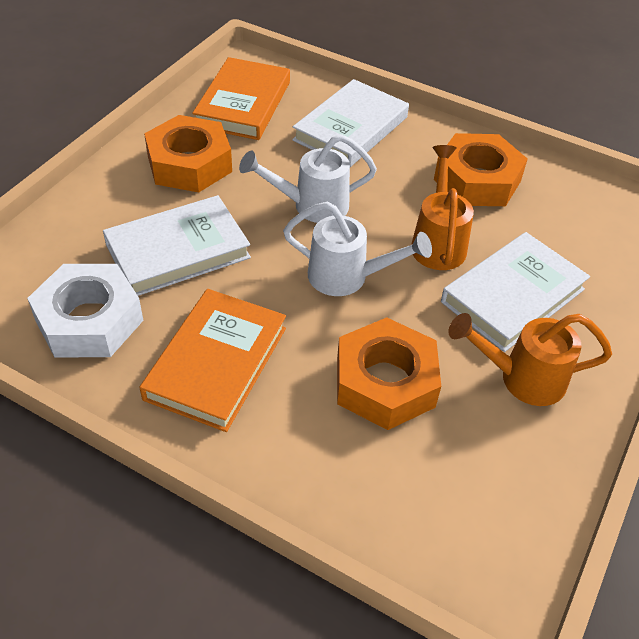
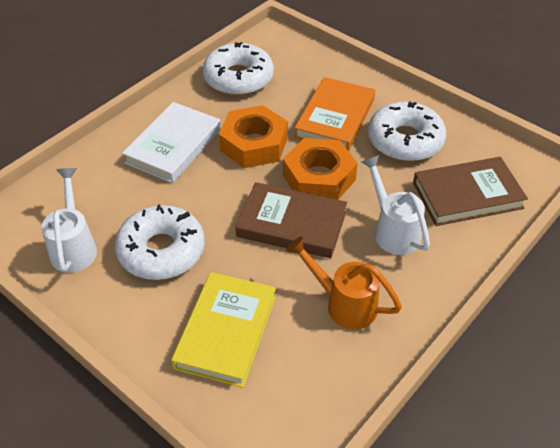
brown book: none = 0 -> [235,182,347,258] [413,157,528,226] = 2
orange book: [139,289,286,432] [192,57,290,140] = 2 -> [294,77,375,151] = 1
orange nut: [144,115,232,192] [337,317,441,430] [434,133,528,206] = 3 -> [219,105,288,168] [283,138,358,200] = 2
orange watering can: [411,145,474,270] [448,313,612,406] = 2 -> [286,236,402,330] = 1
white book: [103,195,251,296] [292,79,409,167] [441,232,590,352] = 3 -> [122,102,221,183] = 1
white donut: none = 0 -> [115,205,205,280] [203,42,274,96] [368,102,446,161] = 3
white nut: [27,264,144,358] = 1 -> none = 0
yellow book: none = 0 -> [171,272,276,388] = 1

